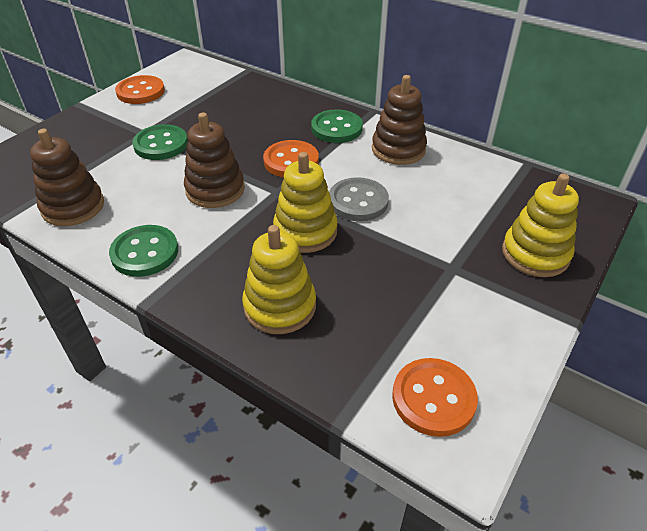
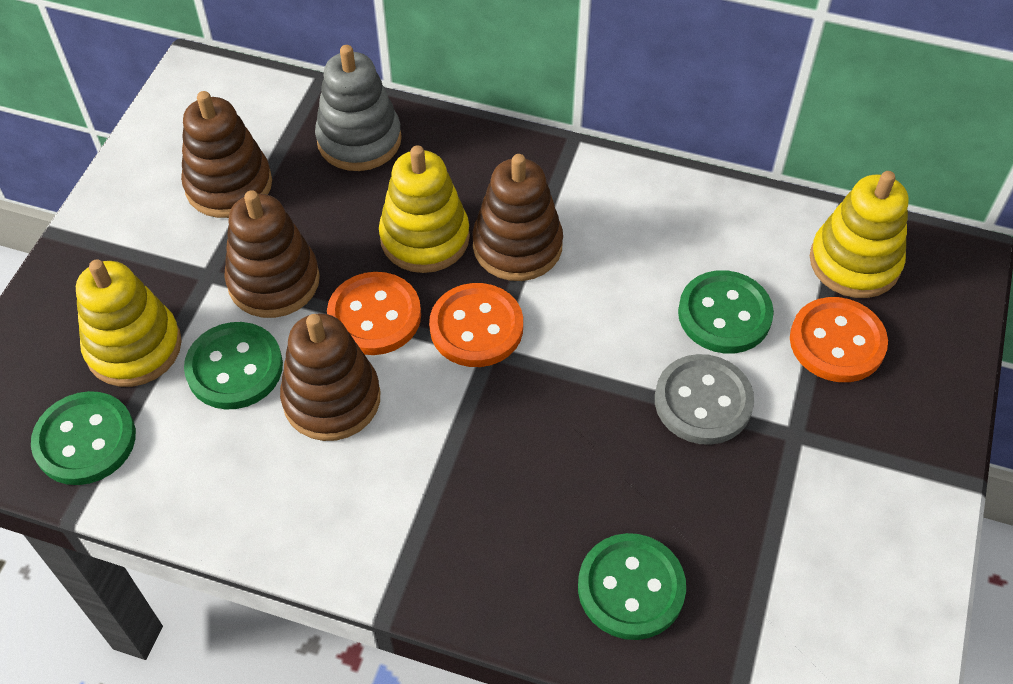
brown stacking toy: [30,129,104,226] [184,112,245,208] [372,75,427,165] = 3 -> [181,91,272,218] [224,190,320,318] [280,313,380,441] [472,154,563,281] = 4
green button: [109,225,178,277] [132,124,188,160] [311,109,363,143] = 3 -> [31,391,136,485] [184,322,283,409] [578,533,686,640] [678,270,774,353] = 4
grey stacking toy: none = 0 -> [315,45,402,171] = 1

